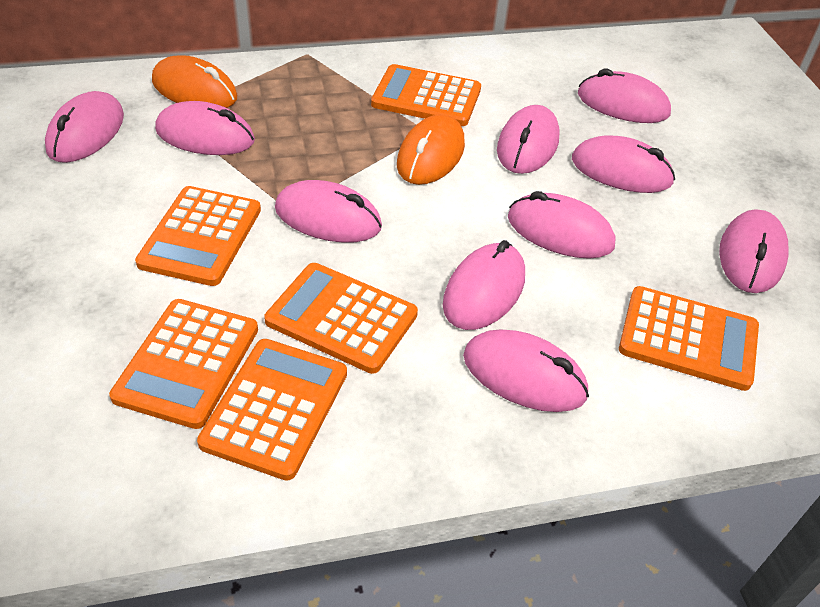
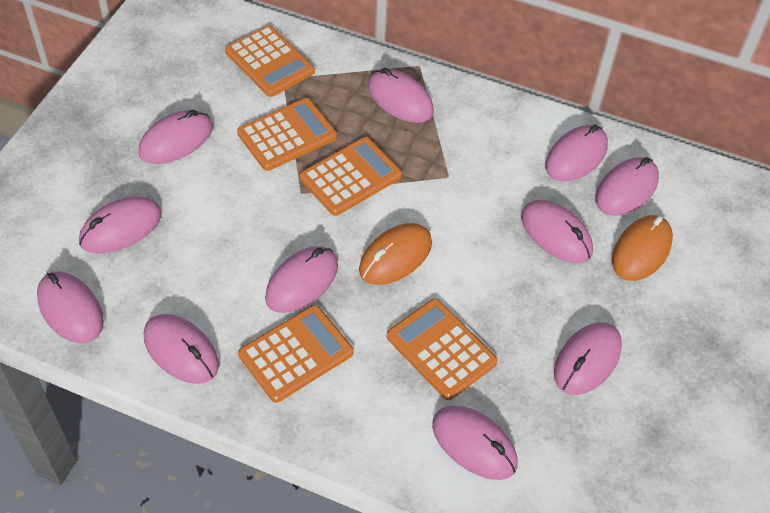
orange calculator: [109,299,258,429] [135,186,261,286] [197,339,347,481] [264,263,418,374] [371,64,481,126] [619,286,759,391] = 6 -> [225,25,315,97] [237,98,337,171] [238,305,353,403] [300,137,402,216] [387,299,498,400] = 5
pink mouse: [45,91,124,163] [155,101,255,155] [275,180,382,243] [443,240,525,330] [463,330,589,412] [497,105,560,174] [508,191,616,259] [572,135,675,193] [578,69,671,123] [719,209,789,293] = 10 -> [37,272,104,343] [79,196,162,254] [138,110,213,164] [144,314,219,384] [265,246,338,313] [368,68,434,123] [432,406,518,480] [521,200,593,263] [545,125,608,182] [554,322,622,395] [596,157,659,216] = 11

